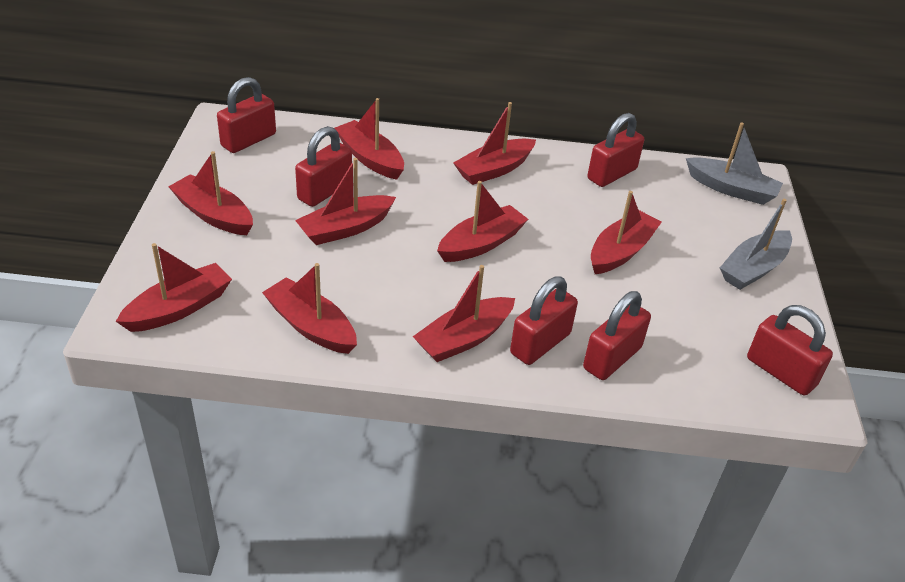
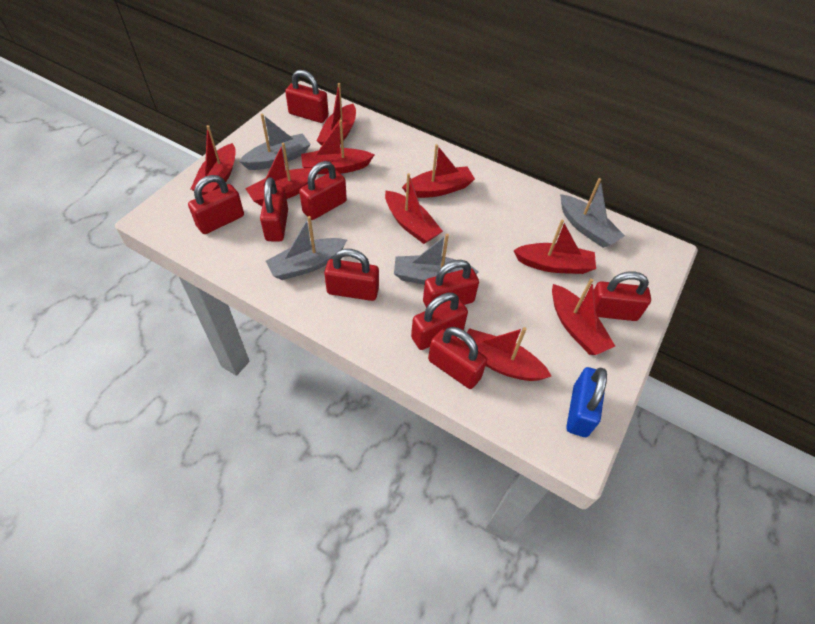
blue padlock: none = 0 -> [566,367,607,437] = 1
grey boat: [686,122,783,205] [720,199,792,290] = 2 -> [239,114,311,170] [266,216,347,280] [394,234,479,285] [560,178,625,248] = 4
red padlock: [217,77,276,153] [295,126,352,207] [510,276,578,365] [583,291,651,380] [587,113,644,187] [747,305,833,396] = 6 -> [188,175,244,234] [260,177,288,242] [285,70,329,123] [299,161,347,220] [324,249,379,301] [411,293,468,350] [423,260,479,307] [428,327,487,389] [594,272,651,321] = 9

